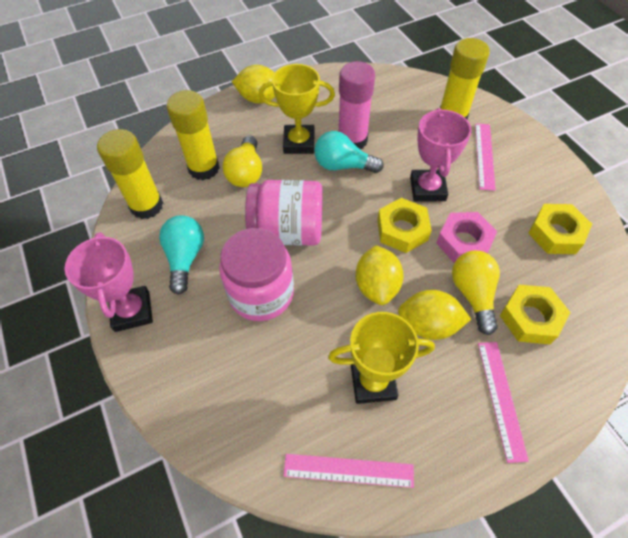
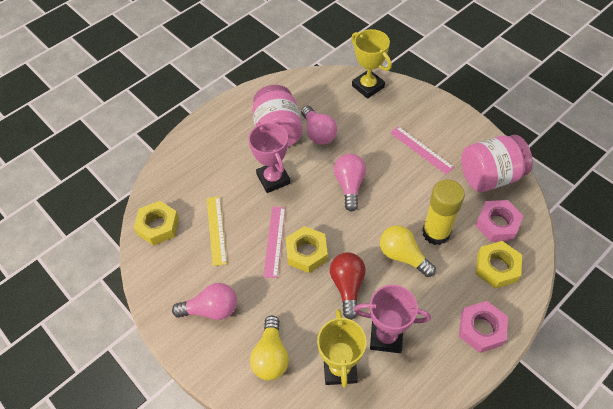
pink glue stick: [338,61,375,149] = 1 -> none = 0
pink light bulb: none = 0 -> [172,283,237,320] [301,106,337,145] [334,154,366,212] = 3
pink nut: [436,212,497,263] = 1 -> [459,301,508,353] [475,200,523,242] = 2
pink ruler: [283,454,414,488] [475,123,496,191] [478,342,529,463] = 3 -> [263,207,285,278] [390,126,454,175] = 2
red light bulb: none = 0 -> [330,252,366,320] = 1
turquoise light bulb: [159,215,204,295] [314,131,384,173] = 2 -> none = 0
yellow glue stick: [97,129,163,219] [166,90,220,180] [440,38,490,119] = 3 -> [422,180,465,245] = 1
yellow lemon: [232,65,275,104] [356,245,404,305] [398,290,471,340] = 3 -> none = 0
yellow ruler: none = 0 -> [207,196,227,266] = 1

